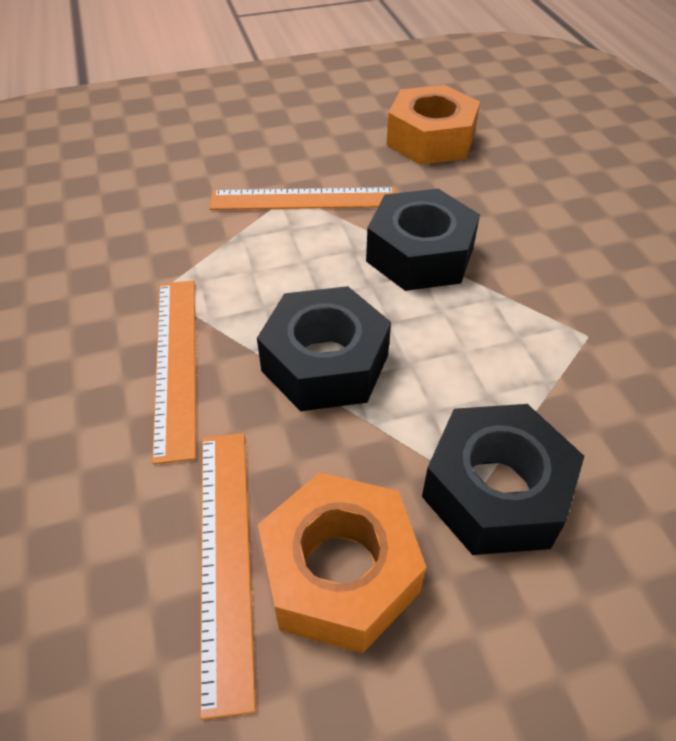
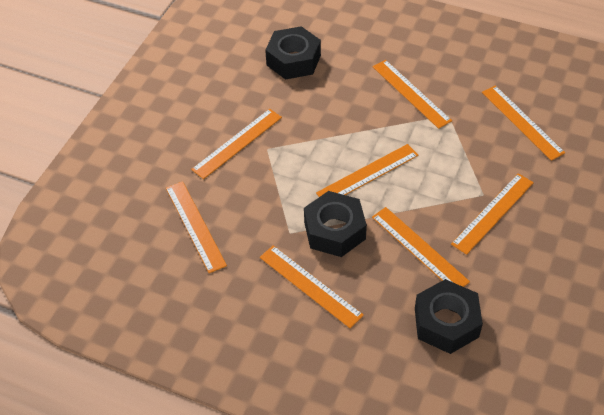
orange nut: [258,472,426,654] [386,85,480,165] = 2 -> none = 0
orange ruler: [152,280,196,464] [200,433,256,720] [210,187,397,210] = 3 -> [166,181,227,273] [191,109,282,179] [260,245,364,329] [316,144,418,197] [372,207,470,287] [373,60,452,129] [451,173,534,255] [482,85,565,161] = 8

